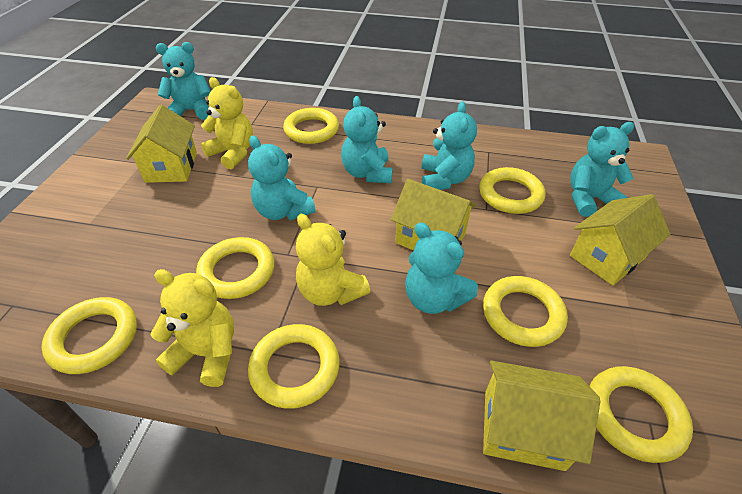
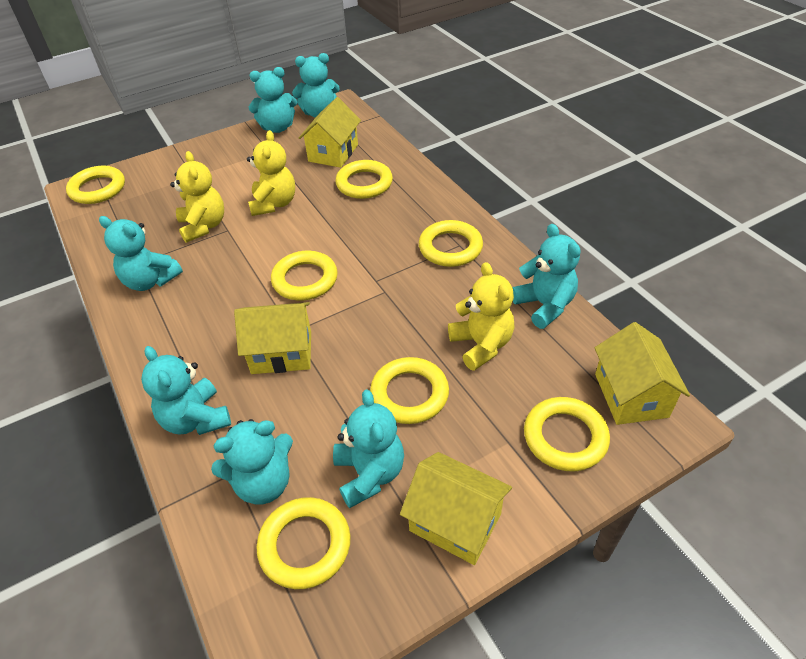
turquoise teddy bear: [156,42,210,120] [248,136,316,220] [341,96,393,183] [405,222,478,314] [421,101,477,190] [570,122,635,217] = 6 -> [99,216,183,291] [141,346,231,435] [211,419,293,505] [249,67,297,133] [292,53,340,117] [333,390,404,508] [512,224,581,329] = 7

